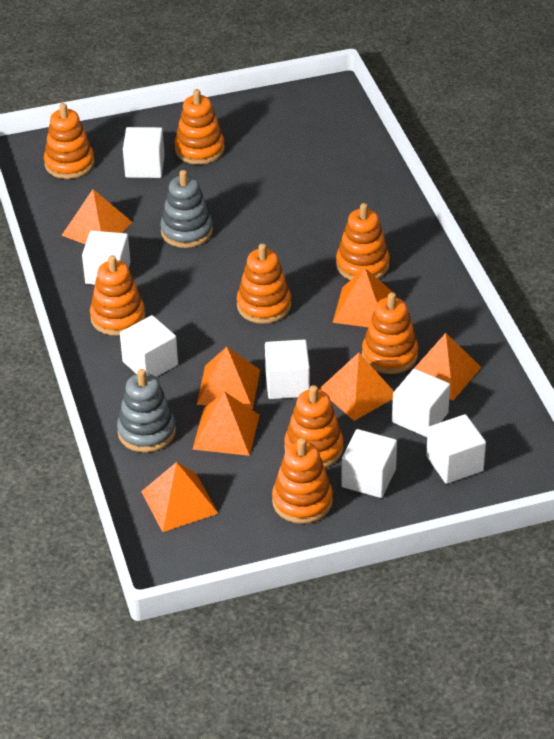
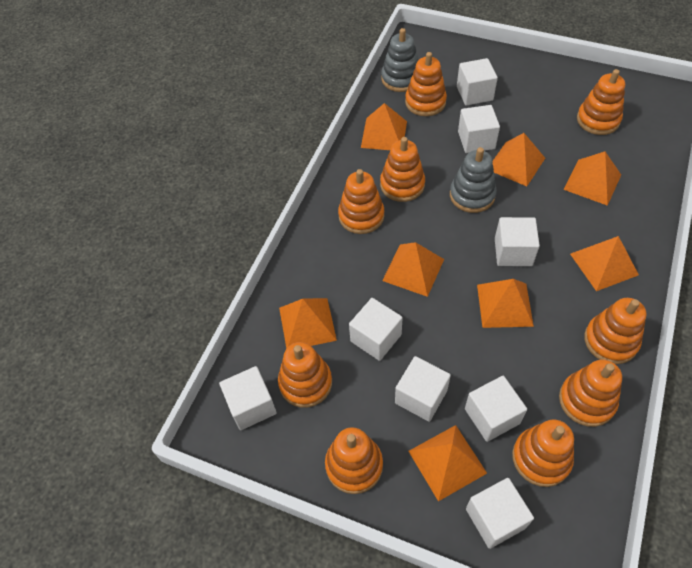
orange pyramid: [61,189,132,244] [141,462,219,532] [193,391,259,456] [197,347,260,409] [319,353,394,421] [333,268,392,327] [414,333,481,400] = 7 -> [279,298,337,349] [361,103,407,150] [382,242,444,297] [408,425,487,501] [477,279,534,328] [493,133,545,186] [563,152,621,206] [570,236,639,291] = 8
orange stacking toy: [44,103,95,179] [90,255,145,336] [175,89,225,165] [237,243,291,324] [272,438,333,524] [284,385,344,468] [336,203,390,280] [362,292,418,374] = 8 -> [278,342,332,408] [325,427,383,494] [338,169,384,234] [380,137,425,202] [405,52,447,116] [512,420,574,487] [559,360,622,427] [577,69,625,135] [584,298,647,364] = 9
white cube: [82,231,130,285] [120,315,178,377] [123,127,165,178] [265,339,310,399] [341,429,397,498] [392,369,450,437] [426,414,486,484] = 7 -> [219,366,277,430] [349,298,403,361] [395,356,451,422] [457,58,498,106] [458,105,500,153] [465,376,527,442] [466,478,534,549] [495,217,540,266] = 8

